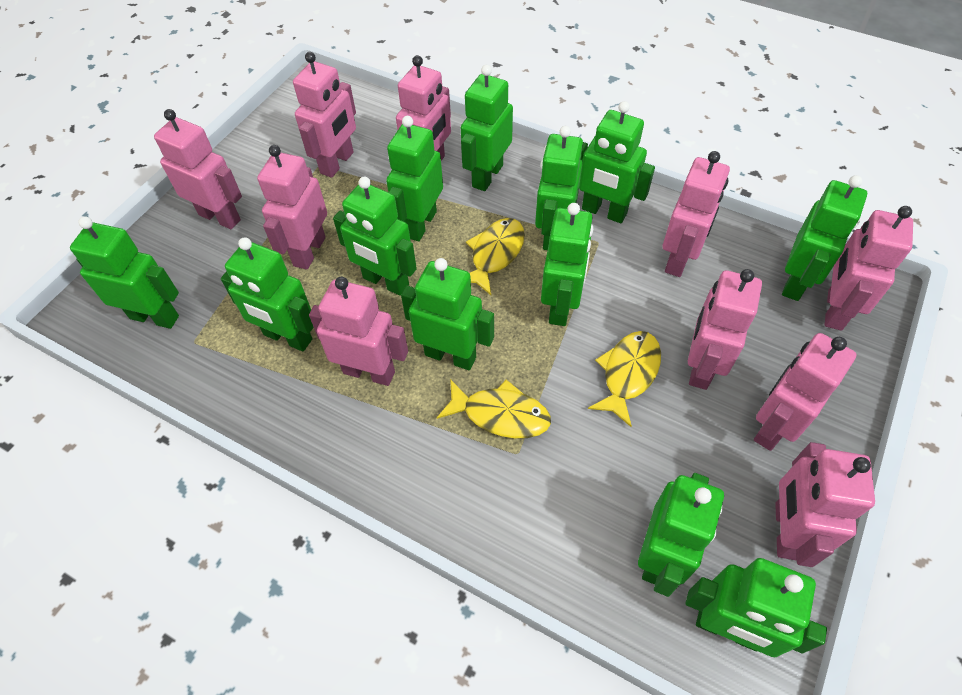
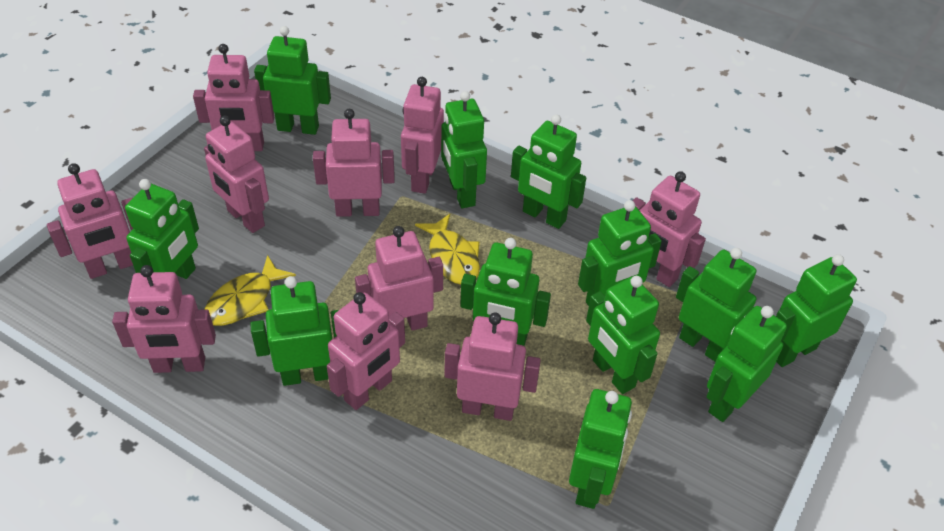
yellow fish: [437,379,551,438] [466,218,525,295] [588,331,661,427] = 3 -> [204,255,296,326] [415,214,480,285] = 2

